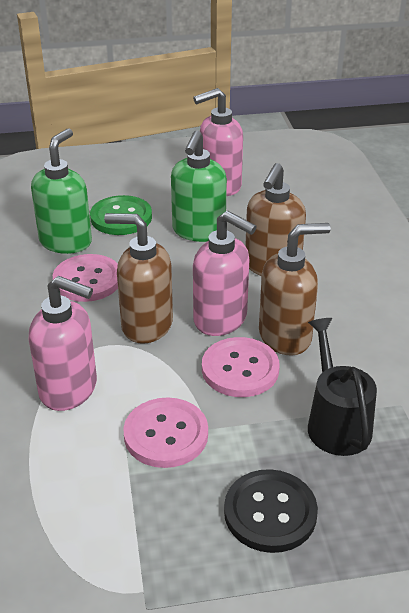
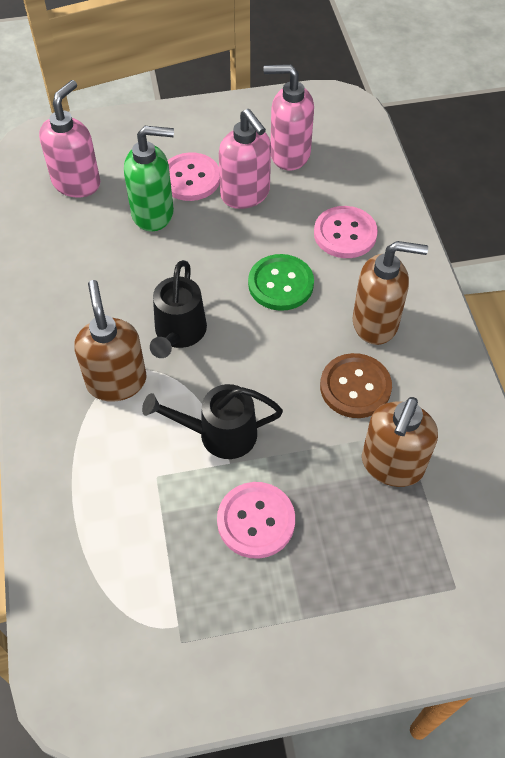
black button: [224,469,318,553] = 1 -> none = 0
black watering can: [308,318,377,456] = 1 -> [142,384,283,459] [150,260,207,358] = 2
brown button: none = 0 -> [320,353,392,418] = 1
green soap dispenser: [31,128,92,254] [171,131,227,242] = 2 -> [124,126,174,232] = 1

